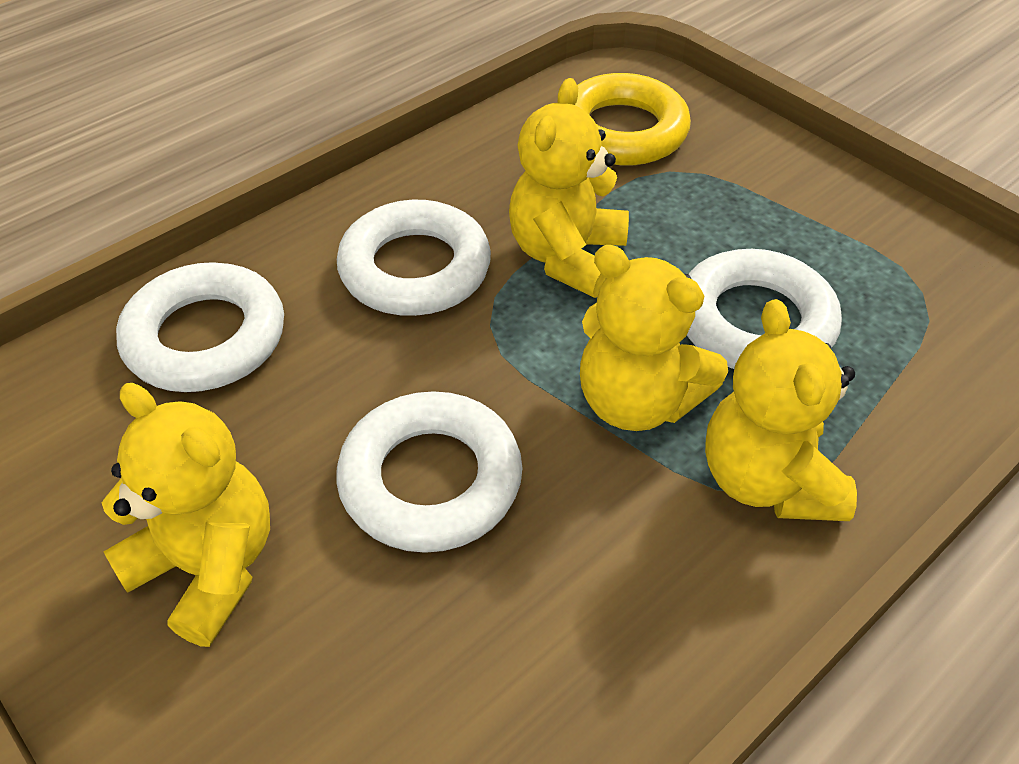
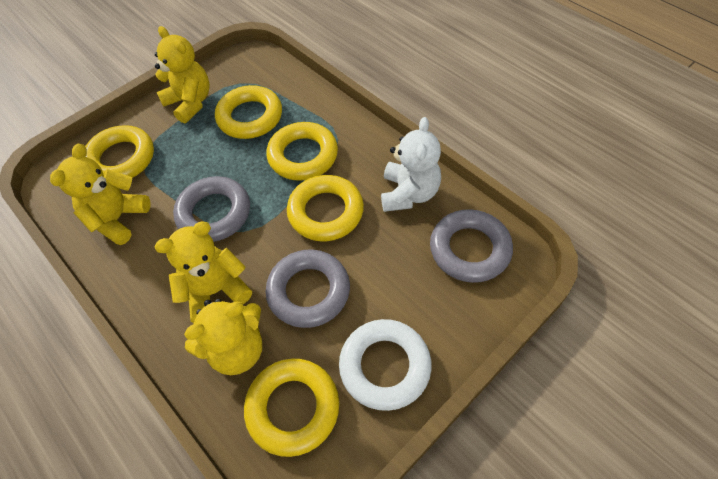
grey ring: none = 0 -> [173,176,250,242] [266,250,350,328] [430,209,513,283] = 3
white ring: [116,262,284,392] [336,391,522,553] [337,200,491,316] [687,249,842,369] = 4 -> [339,319,432,411] = 1
white teddy bear: none = 0 -> [381,117,441,212] = 1
yellow ring: [575,73,691,165] = 1 -> [85,125,154,178] [215,85,282,139] [244,359,339,457] [267,122,338,181] [287,175,364,241] = 5

